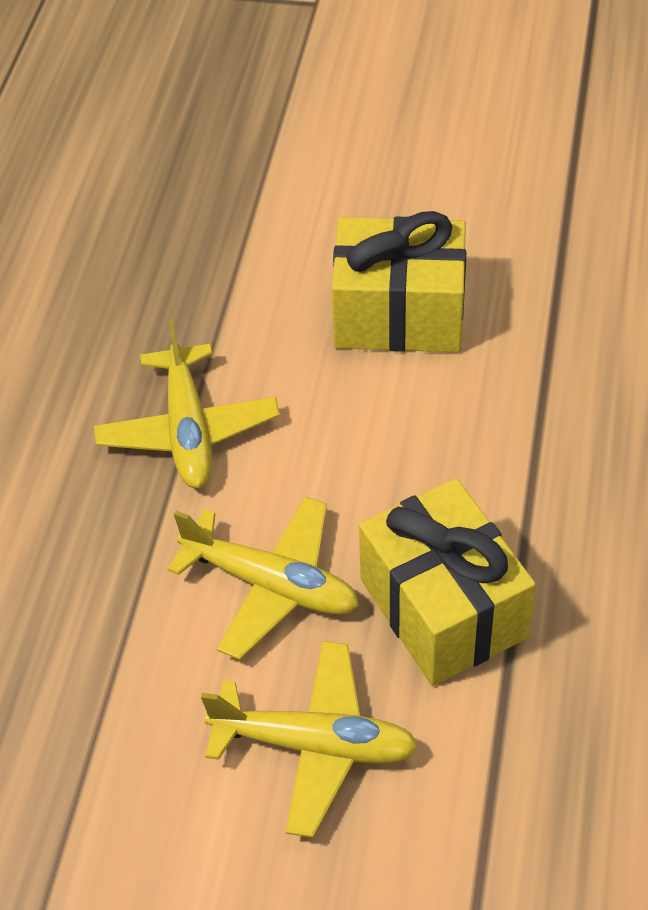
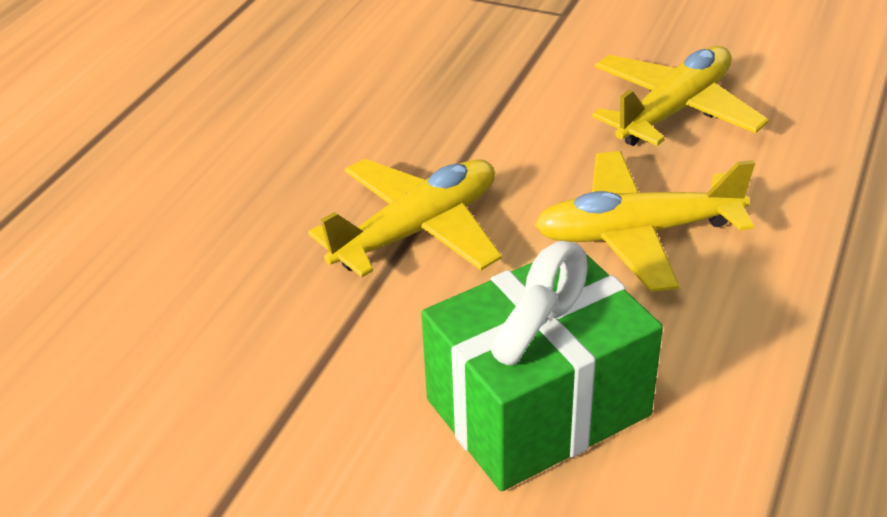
green gift: none = 0 -> [421,241,663,491] = 1
yellow gift: [332,211,466,352] [359,478,536,686] = 2 -> none = 0

